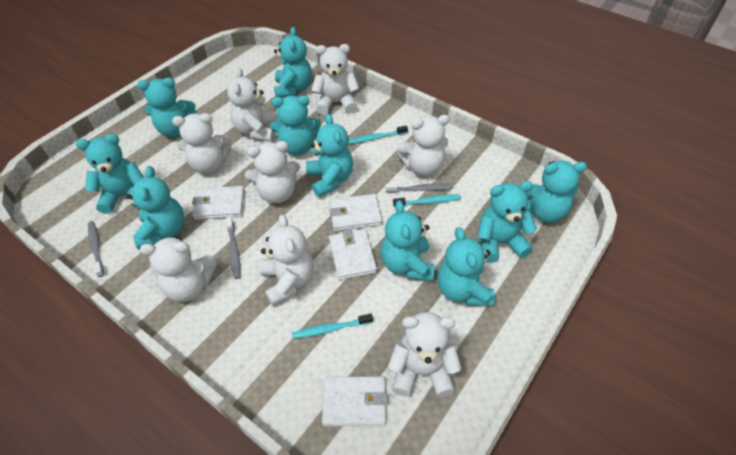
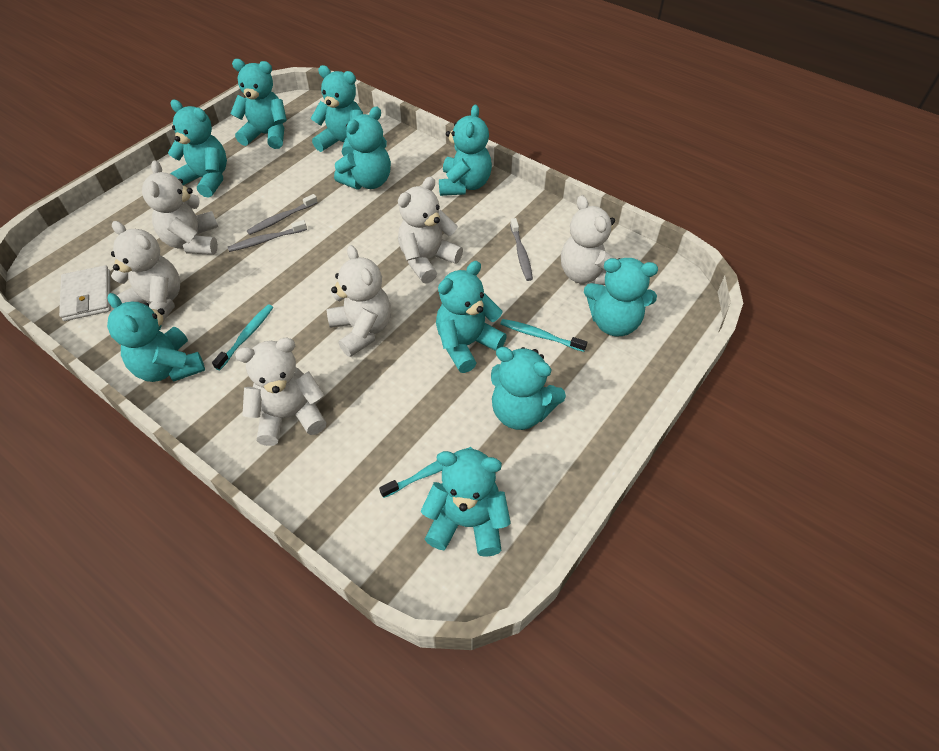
white teddy bear: [140,236,217,302] [172,113,231,174] [227,68,276,142] [245,141,300,203] [260,214,314,306] [312,44,360,115] [388,312,462,397] [397,115,450,176] = 8 -> [111,221,180,321] [142,160,218,255] [235,338,326,446] [327,245,391,357] [398,177,463,284] [561,195,615,285] = 6
white wallet: [192,186,245,220] [322,377,387,426] [329,194,382,231] [329,229,377,280] = 4 -> [59,265,111,321] = 1

